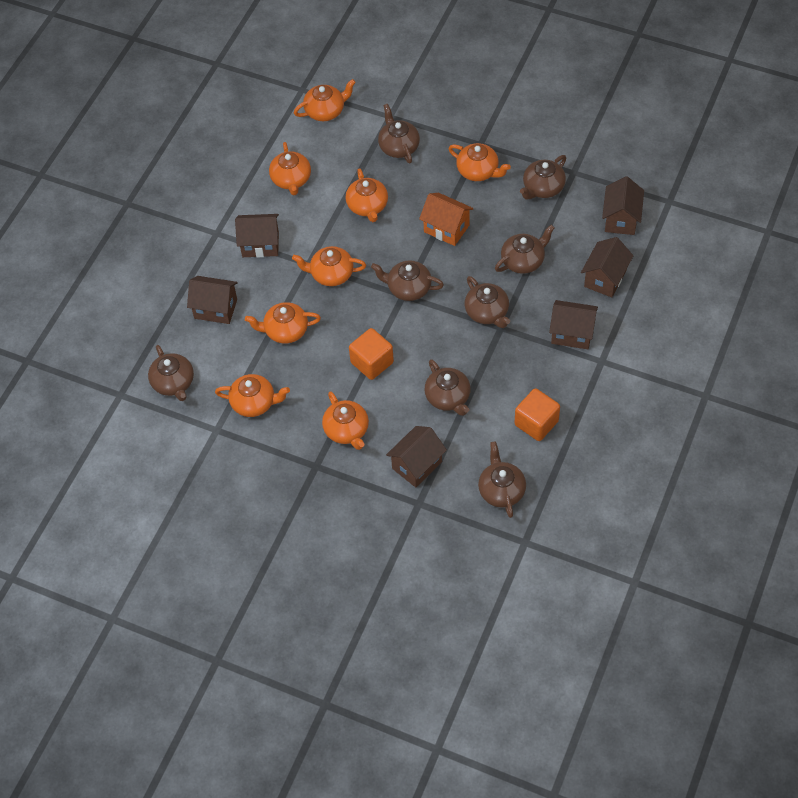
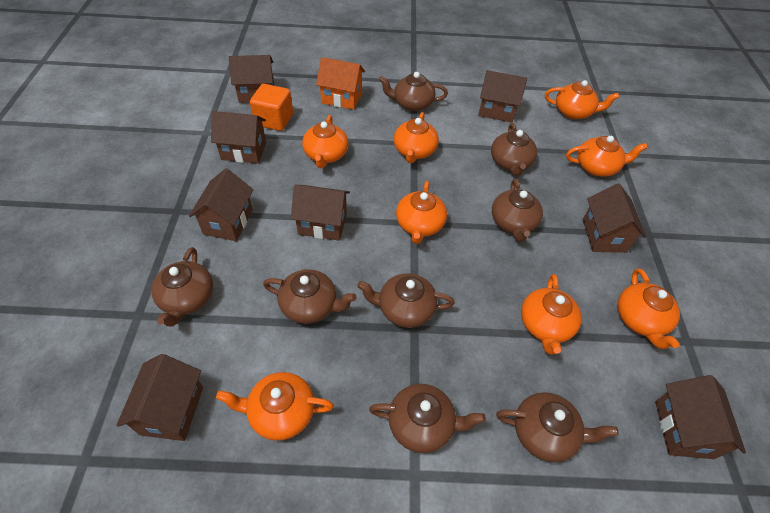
brown house: [187,276,238,324] [235,214,279,257] [386,426,447,487] [549,300,598,349] [581,237,634,297] [602,176,644,235] = 6 -> [116,354,203,441] [189,169,253,241] [211,111,266,164] [229,55,274,103] [291,185,350,241] [478,70,527,123] [583,184,646,253] [655,375,746,459] = 8
orange cube: [349,328,394,380] [515,388,560,441] = 2 -> [250,84,293,131] = 1

